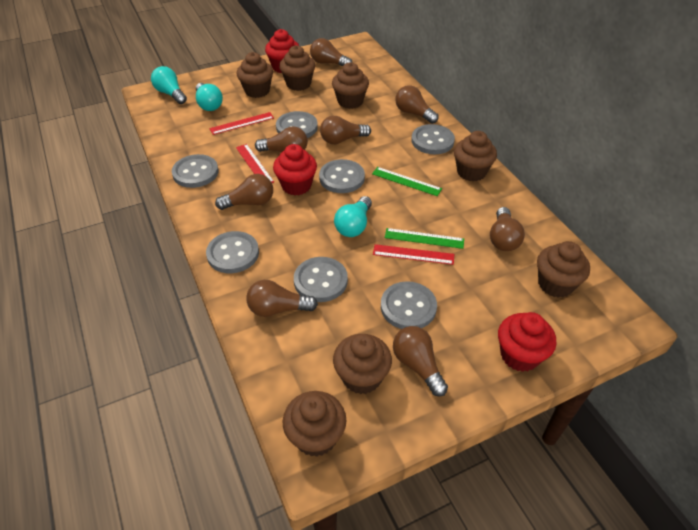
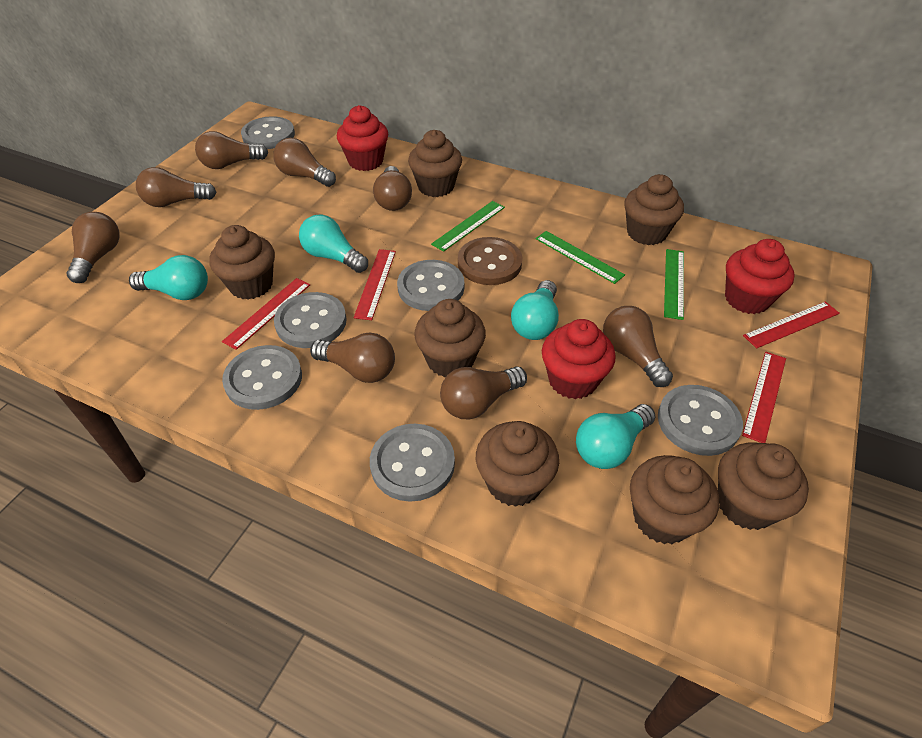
brown button: none = 0 -> [458,237,522,285] = 1
green ruler: [372,167,442,196] [385,228,464,249] = 2 -> [431,201,505,252] [536,231,625,284] [664,249,684,320] = 3
grey button: [172,154,218,188] [206,231,259,273] [276,111,318,138] [294,257,348,302] [319,159,365,193] [381,281,437,329] [412,124,455,154] = 7 -> [222,345,302,410] [241,116,295,149] [274,292,347,348] [370,424,455,502] [397,260,464,311] [658,385,743,456] = 6
red ruler: [209,112,274,135] [236,144,274,183] [373,244,454,265] = 3 -> [222,278,310,350] [354,249,396,320] [742,352,786,443] [743,301,840,348] = 4
turquoise light bulb: [151,66,187,104] [196,83,223,111] [334,196,372,237] = 3 -> [129,255,208,300] [299,214,368,273] [511,280,559,340] [576,404,656,469] = 4

